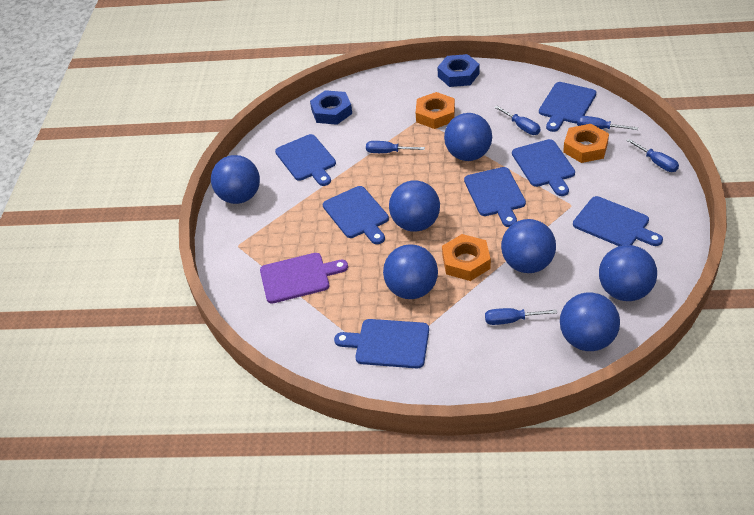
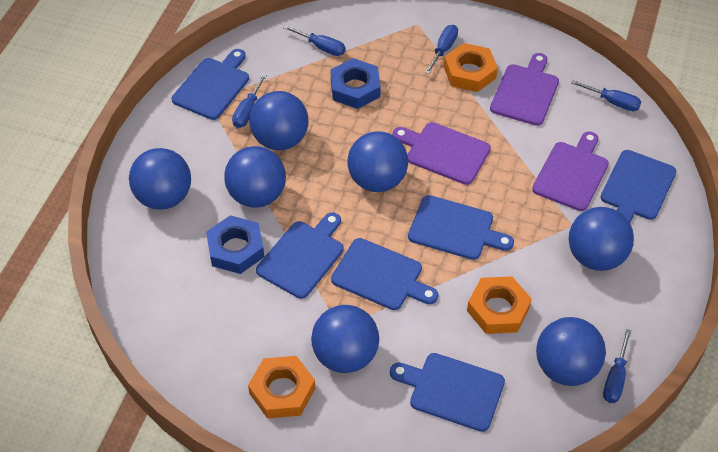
blue cutting board: [275,134,336,186] [323,186,389,244] [334,319,429,368] [464,167,526,227] [512,139,575,196] [539,82,596,132] [573,196,663,246] = 7 -> [172,49,249,120] [256,212,343,299] [331,238,438,310] [390,353,505,432] [408,195,514,260] [601,150,676,223] = 6
purple cutting board: [260,253,348,304] = 1 -> [392,122,491,185] [490,53,559,126] [532,131,609,211] = 3

